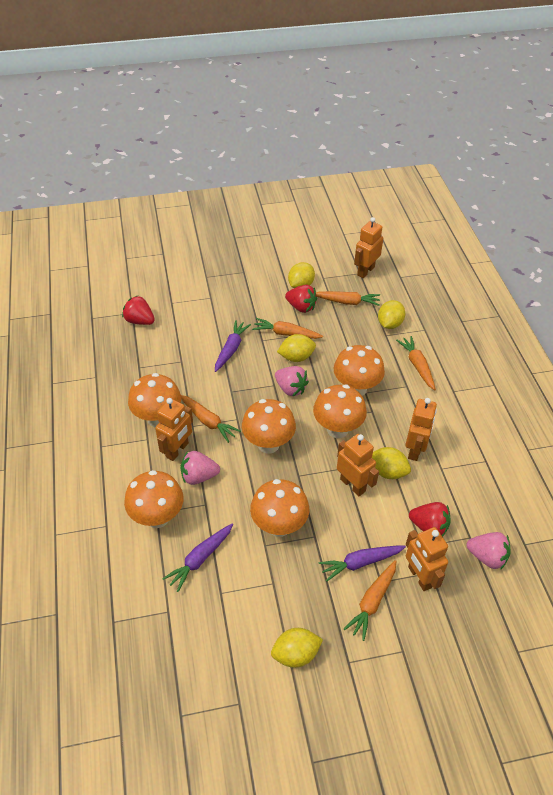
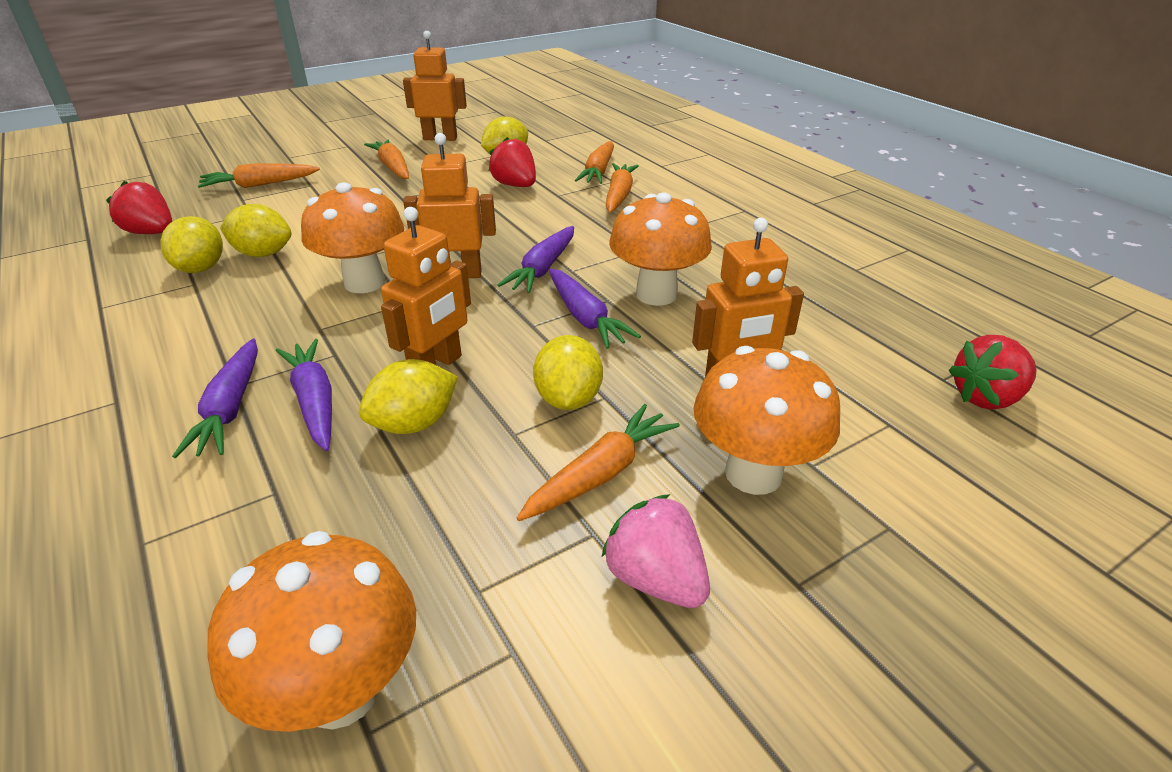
orange mushroom: [124,470,183,528] [128,373,181,427] [242,399,296,453] [250,479,309,537] [313,384,367,438] [334,345,385,396] = 6 -> [207,531,416,732] [301,182,404,293] [609,192,712,306] [694,346,840,495] = 4
orange robot: [155,398,193,461] [337,434,379,496] [354,217,383,278] [405,398,437,461] [406,527,448,591] = 5 -> [381,207,471,365] [403,31,467,141] [403,133,496,278] [692,218,804,377] = 4
pink strawberry: [180,451,220,485] [275,366,309,396] [467,532,511,570] = 3 -> [601,494,710,608] = 1
purple carrot: [162,524,233,592] [215,320,251,372] [319,546,406,582] = 3 -> [172,338,258,458] [276,339,332,451] [497,226,574,293] [549,268,641,349] = 4

